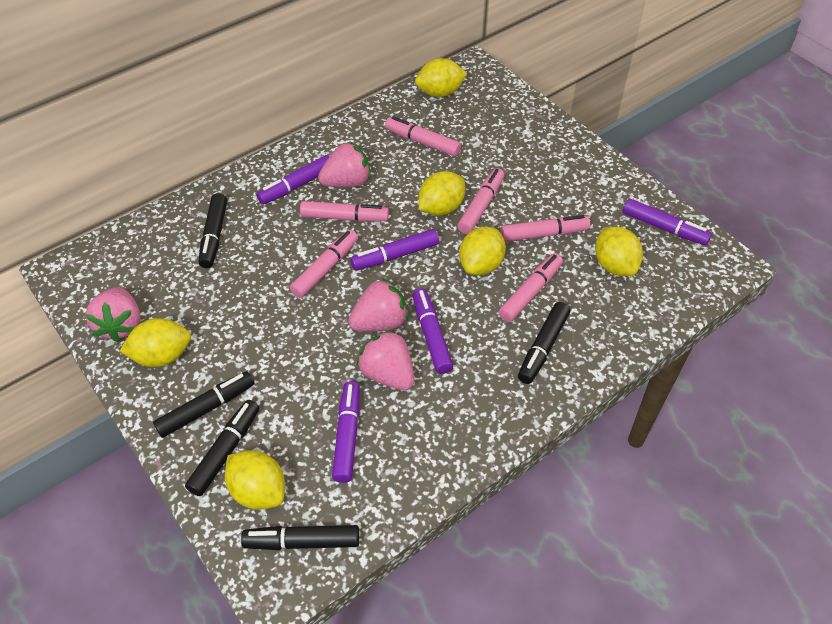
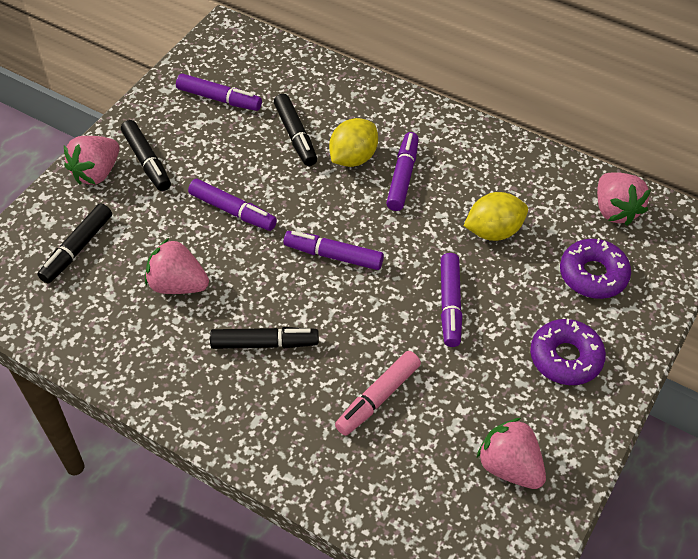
black marker: [153,371,254,438] [185,400,259,496] [198,193,227,268] [241,525,359,550] [518,302,570,384] = 5 -> [37,203,112,283] [121,120,171,191] [210,327,319,349] [274,94,317,166] = 4
pink marker: [290,230,358,298] [300,201,389,222] [385,116,461,156] [457,168,505,234] [499,253,563,322] [500,215,590,242] = 6 -> [335,351,421,436] = 1
purple donut: none = 0 -> [530,319,606,385] [560,238,631,299] = 2
yellow lemon: [120,318,191,367] [225,450,285,510] [415,58,468,97] [419,171,465,216] [459,227,506,275] [595,227,643,276] = 6 -> [329,118,378,167] [463,192,528,241] = 2

